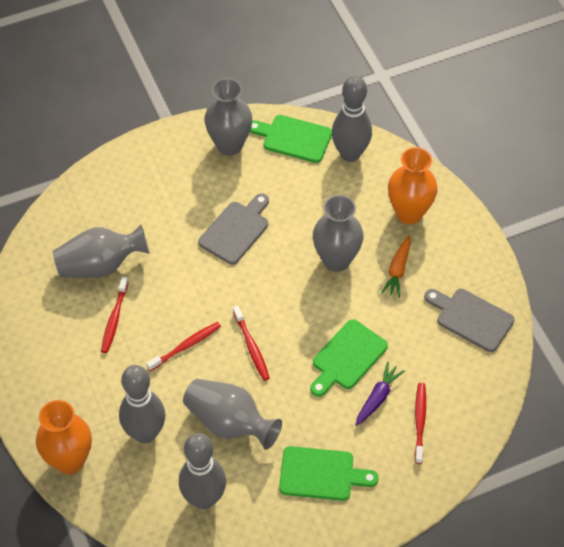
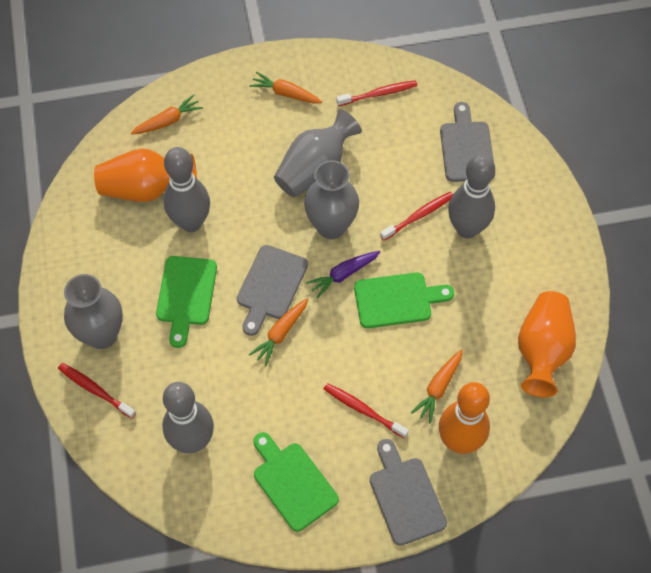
grey cutting board: [198,193,269,264] [424,289,515,352] = 2 -> [237,245,308,336] [370,439,447,546] [440,102,495,182] = 3
grey vase: [53,224,150,278] [183,379,282,450] [204,78,252,156] [313,195,363,272] = 4 -> [64,274,123,349] [274,109,362,197] [304,160,359,239] = 3
orange bowling pin: none = 0 -> [439,382,490,454] = 1
orange carrot: [381,235,411,298] = 1 -> [131,94,203,135] [249,72,322,103] [249,298,308,366] [411,350,463,423] = 4

